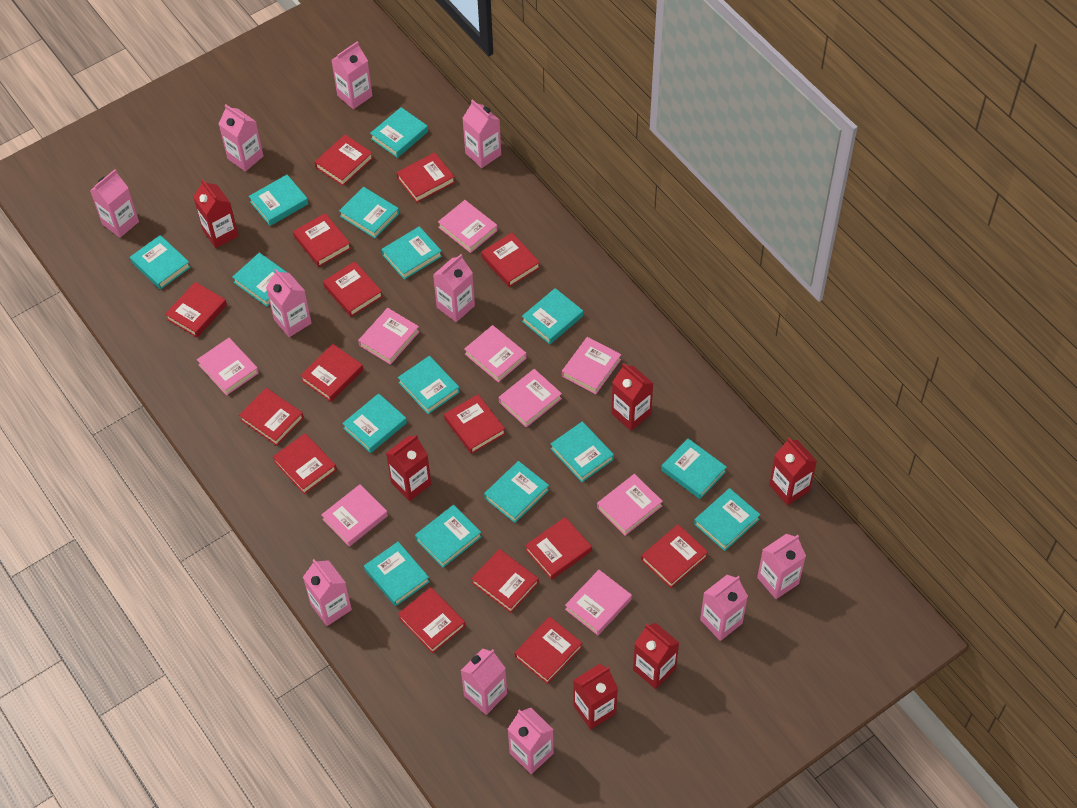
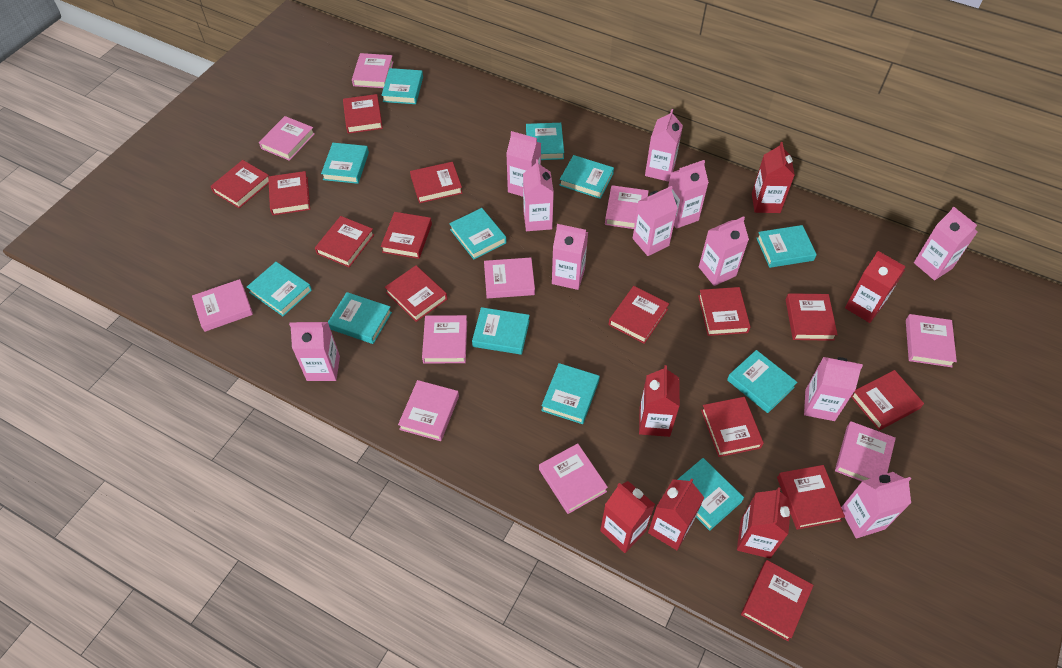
pink book: [197,338,259,396] [321,484,388,547] [358,308,420,365] [438,200,498,253] [464,325,527,382] [499,369,562,428] [562,337,621,394] [565,570,632,635] [597,474,663,536] = 9 -> [192,279,253,332] [259,116,315,161] [352,53,393,88] [398,380,459,441] [422,315,467,364] [484,258,535,298] [539,443,608,514] [605,185,649,229] [835,421,896,481] [906,314,957,367] = 10
red book: [165,282,227,337] [239,388,304,446] [273,433,337,494] [293,213,351,267] [300,344,363,402] [315,135,373,186] [323,261,383,317] [396,152,455,203] [398,587,465,653] [444,394,505,454] [471,549,539,613] [481,233,540,287] [515,617,582,684] [525,517,592,580] [641,524,708,588] = 15 -> [210,160,269,208] [268,171,310,215] [315,216,374,267] [343,94,383,134] [381,212,432,259] [385,265,447,322] [410,162,462,203] [609,286,669,344] [698,287,751,336] [701,397,764,457] [741,560,814,641] [777,465,845,530] [786,293,838,341] [851,370,924,430] = 14
turquoise book: [130,235,191,290] [232,253,288,307] [249,175,308,226] [339,187,399,238] [342,393,407,453] [364,542,430,606] [370,107,428,158] [381,226,442,280] [398,356,460,414] [415,505,482,568] [484,461,549,523] [522,288,583,344] [551,422,614,482] [661,438,727,499] [694,488,760,551] = 15 -> [247,262,312,316] [321,143,369,184] [328,292,392,344] [381,68,423,104] [449,208,507,260] [472,307,530,355] [526,123,564,160] [541,363,600,424] [559,155,614,199] [677,458,744,531] [727,350,797,413] [757,225,817,268] = 12

